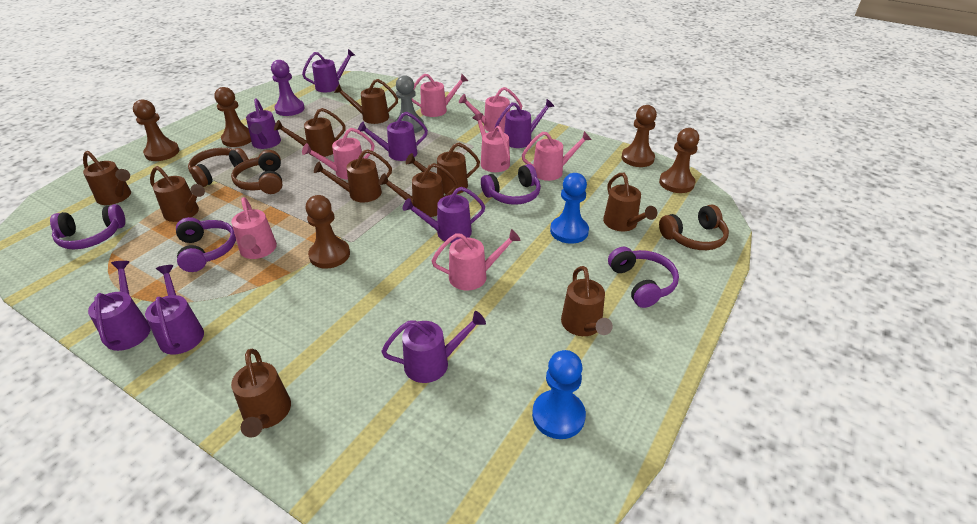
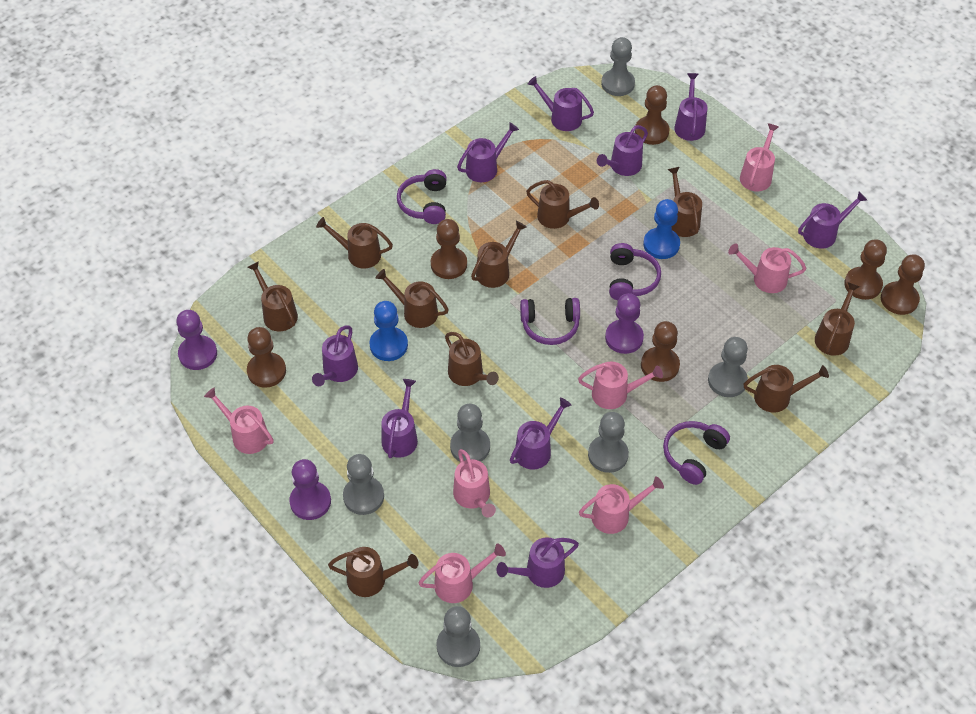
brown headphones: [188,148,249,187] [231,150,282,194] [659,205,729,250] = 3 -> none = 0
brown pawn: [133,99,179,161] [214,87,251,147] [305,195,350,268] [622,105,657,167] [659,128,699,193] = 5 -> [247,327,286,388] [431,219,467,279] [635,85,670,145] [641,321,680,382] [844,239,887,300] [881,254,925,315] = 6
grey pawn: [394,75,424,133] = 1 -> [343,454,384,515] [436,606,480,667] [450,404,490,462] [588,412,629,473] [601,37,635,96] [708,337,748,397] = 6
purple pawn: [271,60,305,116] = 1 -> [176,310,217,370] [289,459,331,520] [605,293,644,354] = 3
purple watering can: [88,261,151,351] [145,265,204,355] [246,99,281,149] [302,49,355,92] [358,112,428,161] [381,311,486,383] [403,187,485,243] [495,99,554,148] = 8 -> [312,325,358,386] [381,379,418,458] [457,122,519,182] [497,537,579,588] [510,398,572,470] [528,76,594,131] [597,125,648,176] [674,73,708,141] [798,191,867,249] = 9

